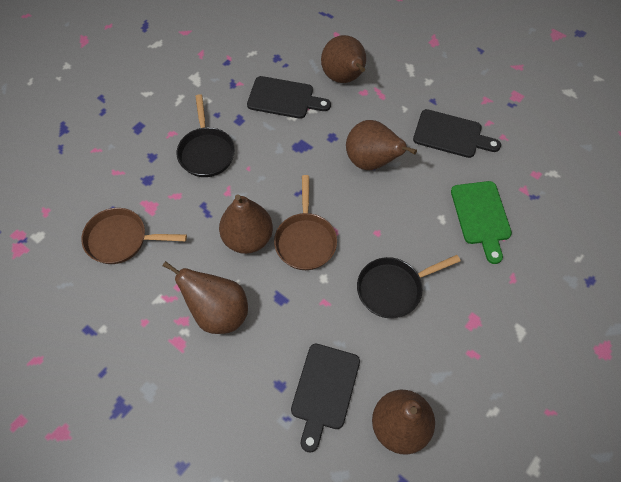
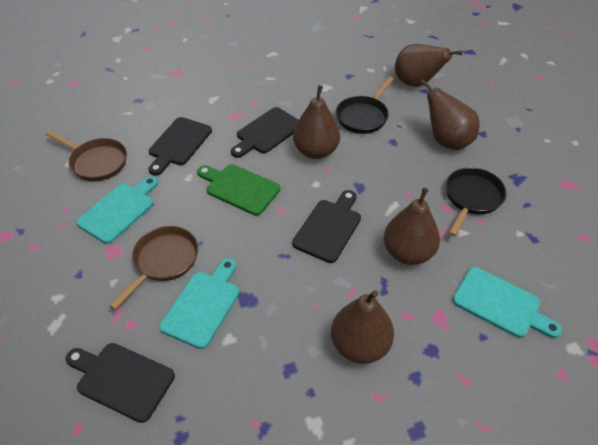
black cutting board: [247,76,331,119] [291,344,360,453] [413,109,501,158] = 3 -> [65,343,175,423] [149,117,212,176] [231,107,299,158] [292,190,361,263] = 4
turquoise cutting board: none = 0 -> [76,176,158,244] [159,258,239,349] [453,267,562,338] = 3

